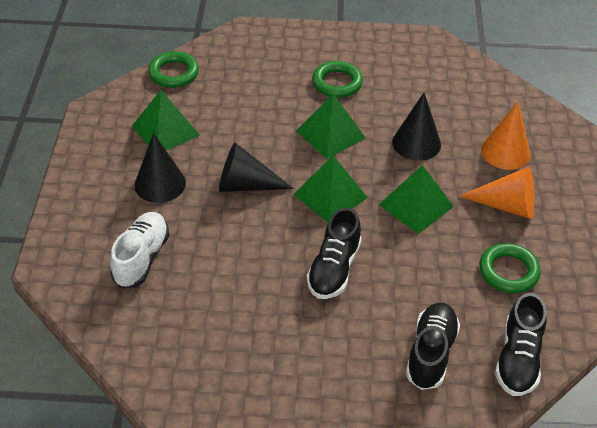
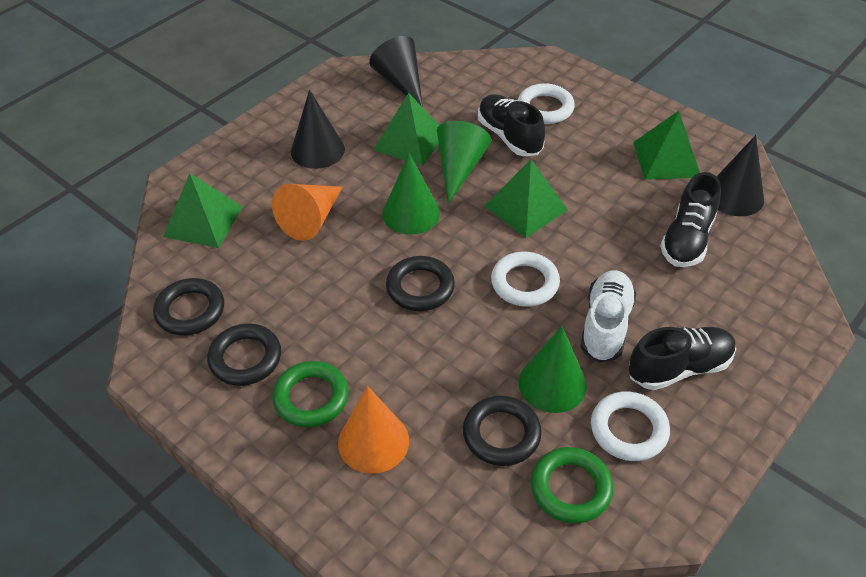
black ring: none = 0 -> [153,278,224,336] [207,323,281,386] [386,256,455,311] [463,396,542,466] = 4
green cone: none = 0 -> [382,153,440,234] [437,121,491,204] [519,326,587,413] = 3
green ring: [148,51,199,88] [312,61,363,98] [480,243,541,293] = 3 -> [272,361,349,427] [531,447,613,523] = 2
white ring: none = 0 -> [491,252,560,307] [518,83,575,124] [591,391,670,461] = 3

